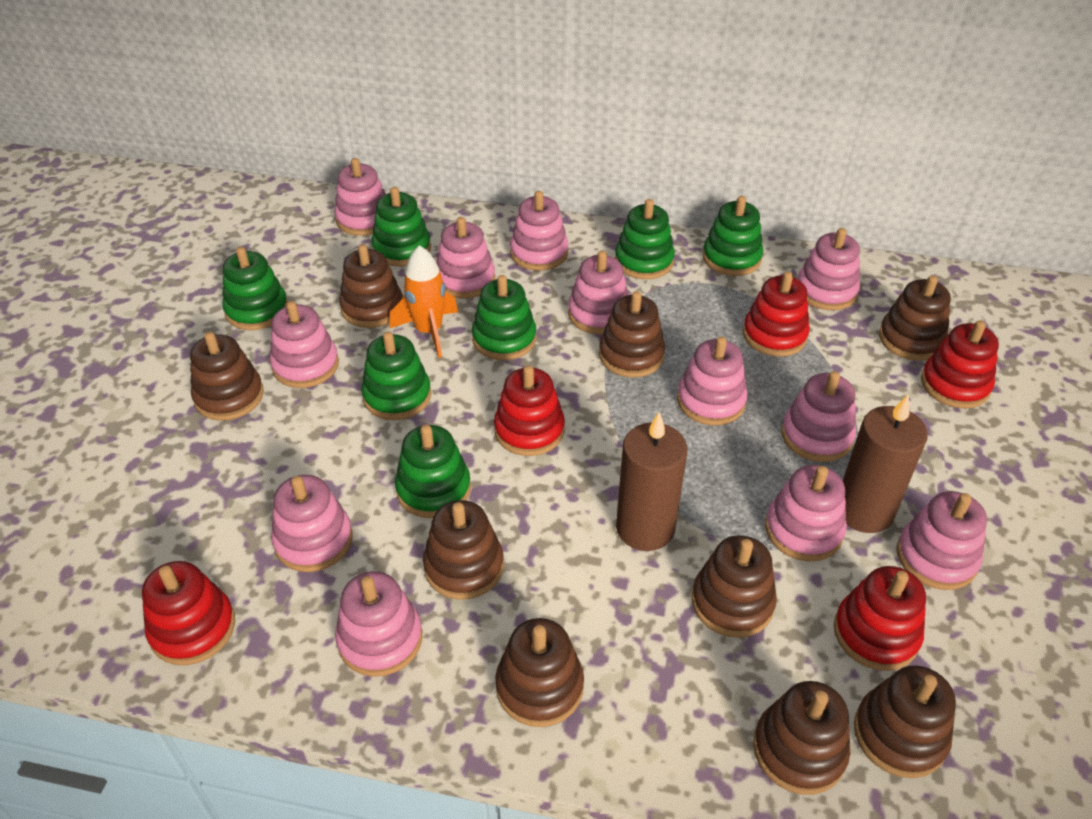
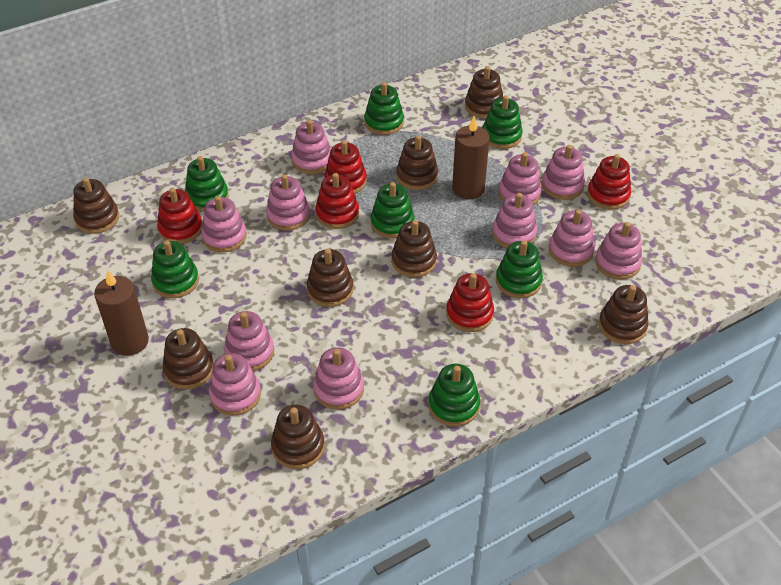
brown stacking toy: [190,332,264,421] [339,244,402,328] [423,500,504,600] [495,618,584,727] [599,291,665,378] [692,535,777,638] [753,681,850,795] [854,665,956,778] [879,275,951,361] = 9 -> [73,177,119,234] [162,328,214,389] [271,405,325,469] [307,249,353,307] [391,220,437,277] [396,135,438,190] [465,66,503,119] [598,285,649,344] = 8
orange rocket: [390,245,458,358] = 1 -> none = 0
pink stacking toy: [270,301,339,388] [271,475,353,572] [334,158,386,236] [335,571,422,677] [436,217,495,298] [510,191,569,271] [568,251,629,334] [677,336,748,425] [765,465,847,561] [782,371,856,462] [798,228,860,310] [897,491,987,590] = 12 -> [201,196,247,252] [209,353,261,416] [224,311,274,371] [266,174,310,231] [291,120,331,174] [313,347,364,410] [492,193,537,248] [499,152,542,205] [542,145,585,200] [549,210,595,267] [595,222,642,279] = 11

